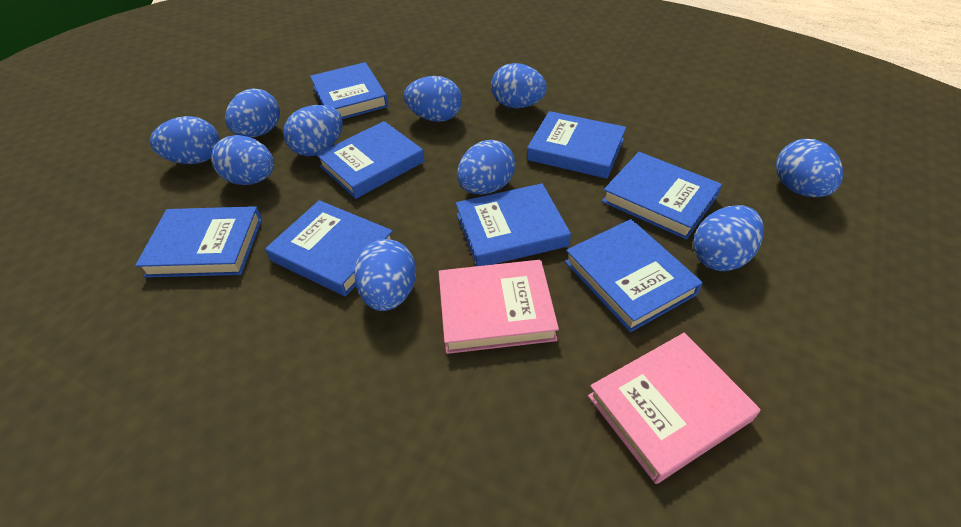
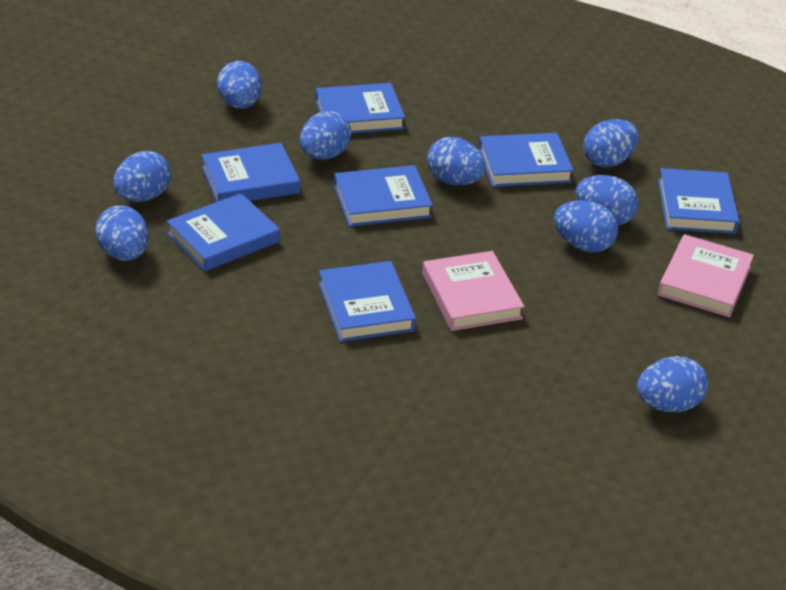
blue book: [135,206,262,278] [265,200,393,296] [310,62,388,119] [316,121,425,199] [456,183,571,266] [527,111,626,179] [565,219,703,332] [602,152,722,239] = 8 -> [167,193,280,271] [202,143,300,202] [316,83,405,134] [319,261,416,342] [334,165,433,226] [479,133,574,187] [658,168,739,234] = 7
blue egg: [150,116,220,164] [211,135,274,185] [225,89,280,138] [283,105,343,156] [354,239,416,311] [404,76,462,122] [457,140,516,195] [491,63,547,108] [693,205,764,271] [776,139,843,197] = 10 -> [95,205,149,261] [114,151,171,202] [217,61,262,109] [300,111,351,160] [427,137,485,185] [554,201,618,253] [575,175,638,226] [583,119,639,168] [637,356,708,412] = 9

